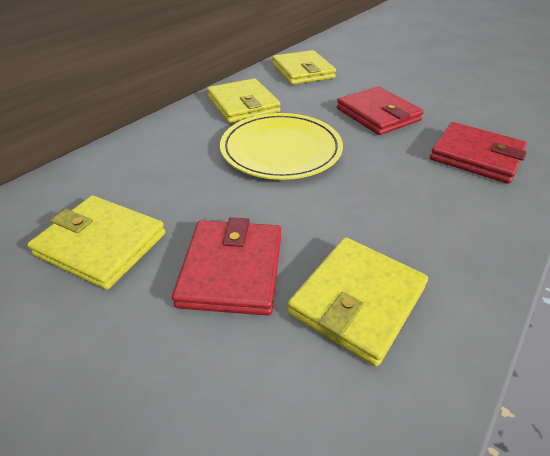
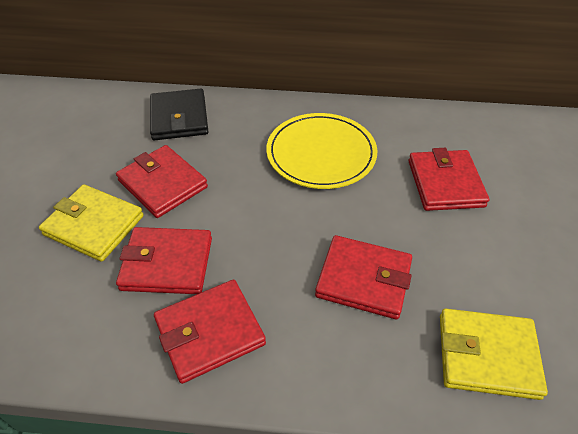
black wallet: none = 0 -> [150,89,208,140] = 1
red wallet: [172,217,281,316] [337,87,424,135] [430,122,527,184] = 3 -> [116,145,208,218] [116,227,212,294] [154,280,266,384] [315,235,412,319] [409,148,489,211] = 5
yellow wallet: [27,196,165,290] [207,78,280,123] [272,50,336,85] [288,237,428,367] = 4 -> [39,184,144,262] [440,309,548,400] = 2

